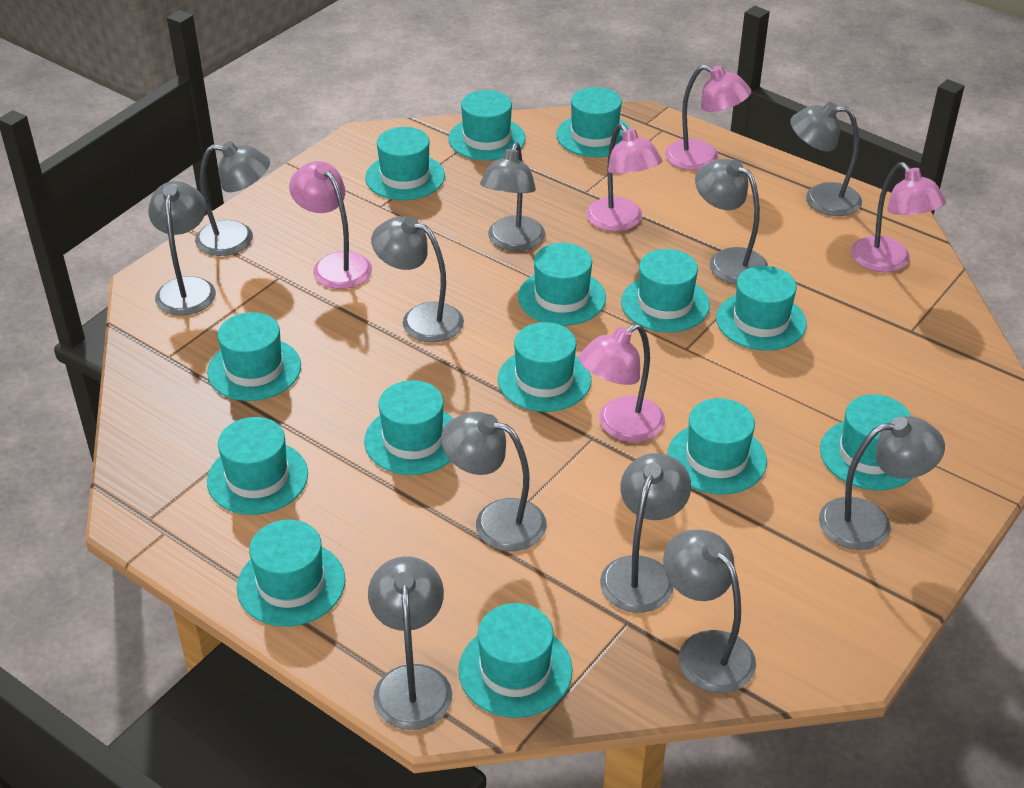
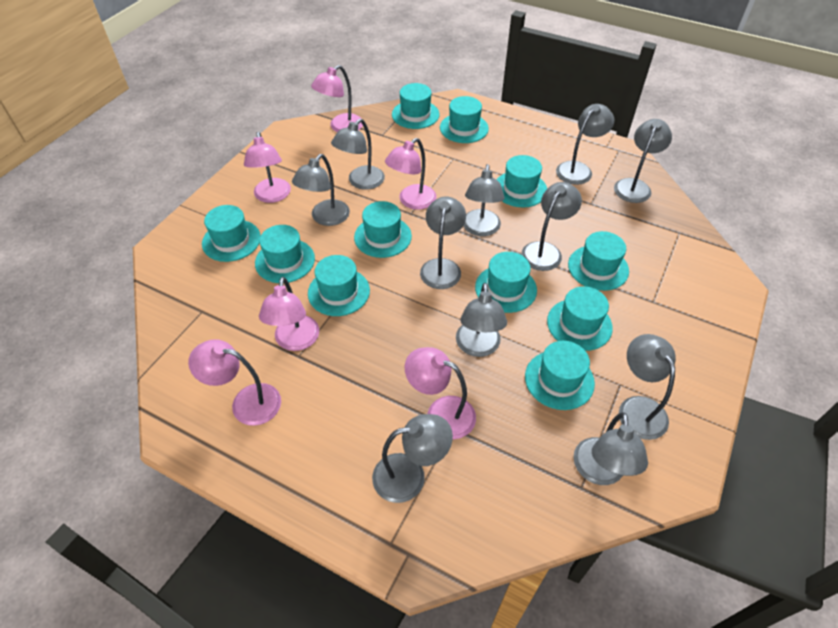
pink lamp: [289,161,372,289] [579,323,665,442] [586,123,662,231] [665,65,751,170] [851,162,946,272] = 5 -> [188,339,281,426] [244,132,291,203] [259,277,319,351] [311,65,363,132] [385,138,436,210] [405,347,476,439] = 6
turquoise hat: [207,312,301,401] [207,417,308,515] [237,520,345,627] [364,380,454,475] [365,127,445,200] [448,90,525,160] [458,603,573,718] [498,322,592,412] [518,243,606,326] [556,87,631,157] [621,249,710,332] [667,398,767,495] [716,266,807,351] [820,394,913,490] = 14 -> [202,205,261,262] [255,225,315,283] [308,255,370,316] [354,201,412,258] [392,83,439,129] [440,96,489,143] [475,252,537,313] [496,155,547,207] [525,341,595,410] [547,287,613,351] [568,231,629,291] = 11

